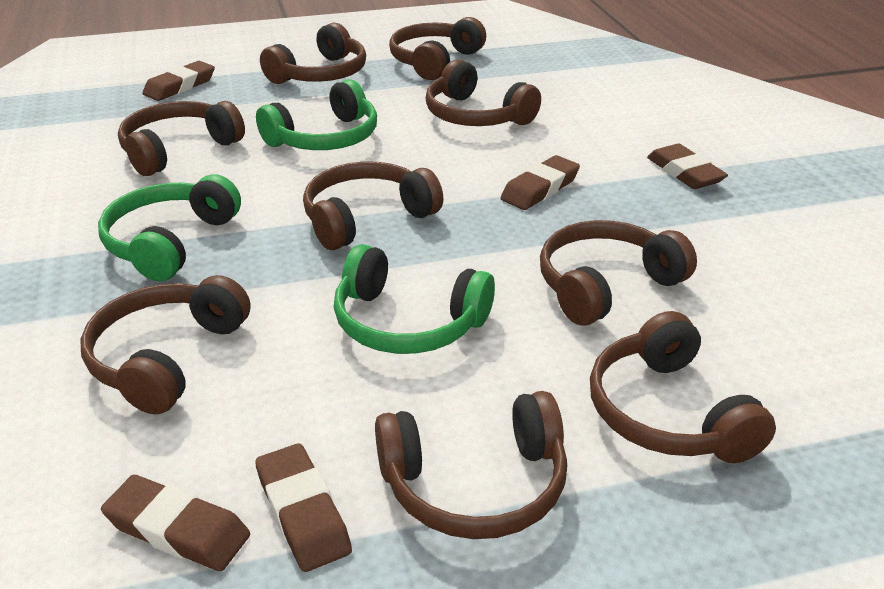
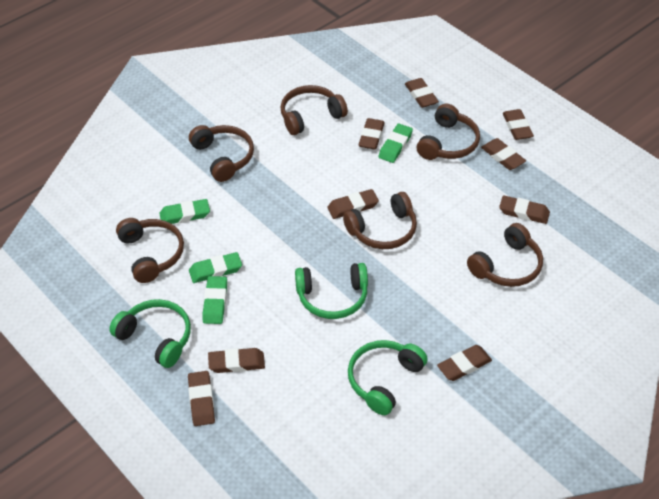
brown eraser: [101,475,250,571] [142,61,215,101] [255,443,352,572] [501,155,580,210] [647,144,728,189] = 5 -> [188,371,215,426] [208,348,265,373] [327,189,379,219] [358,118,385,150] [405,78,439,108] [437,345,492,381] [481,138,526,170] [499,195,550,224] [503,109,534,140] = 9
brown headphones: [81,275,250,414] [118,101,245,176] [260,23,366,84] [303,161,443,250] [375,391,567,539] [389,17,486,80] [425,59,541,126] [540,220,697,326] [590,311,776,463] = 9 -> [116,218,184,283] [189,125,254,182] [281,85,348,135] [343,192,417,249] [417,104,480,160] [467,223,543,287] = 6
green eraser: none = 0 -> [159,199,210,224] [189,252,242,283] [202,276,227,324] [379,124,413,163] = 4

